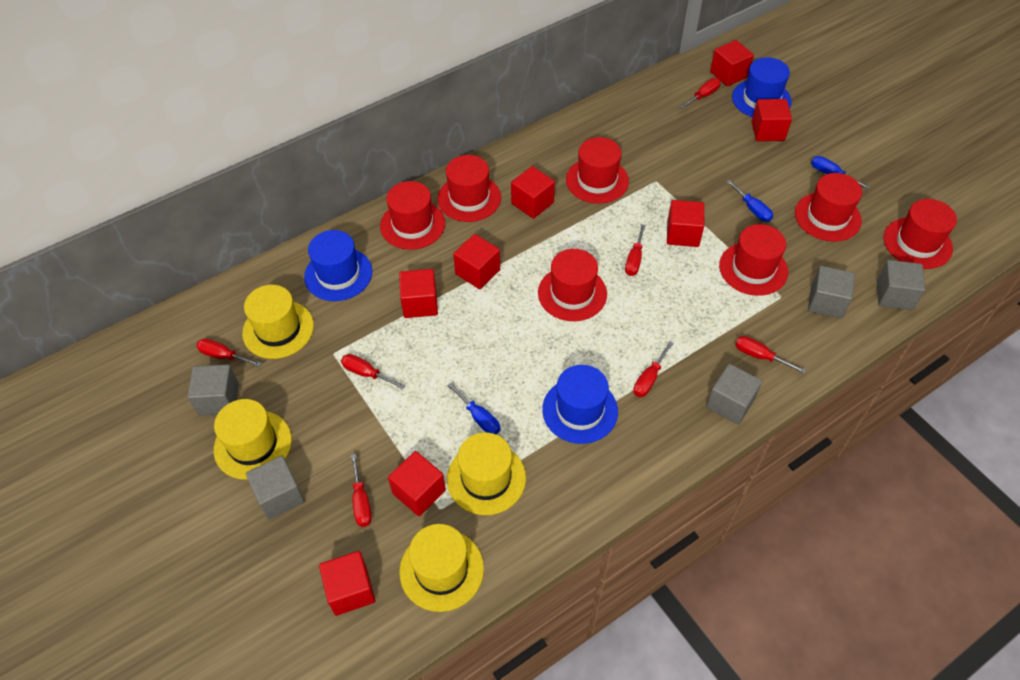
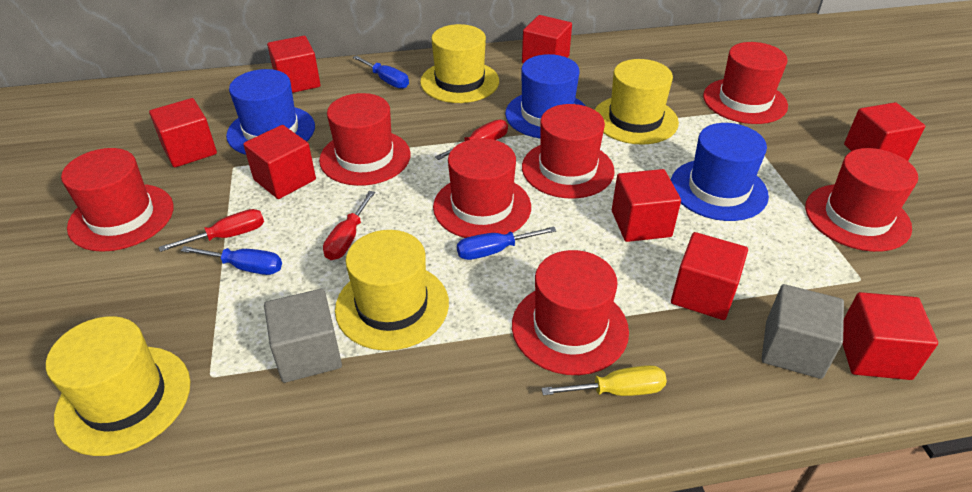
grey cube: [188,364,239,416] [246,456,305,520] [706,364,762,425] [808,266,855,319] [877,260,925,310] = 5 -> [264,289,342,383] [761,284,844,379] = 2
red screwdriver: [196,338,262,367] [341,354,405,389] [351,454,372,527] [625,224,646,276] [633,342,673,397] [680,78,721,109] [735,336,805,373] = 7 -> [159,209,264,252] [323,191,375,260] [435,120,508,160] = 3
yellow screwdriver: none = 0 -> [541,365,667,396] = 1

